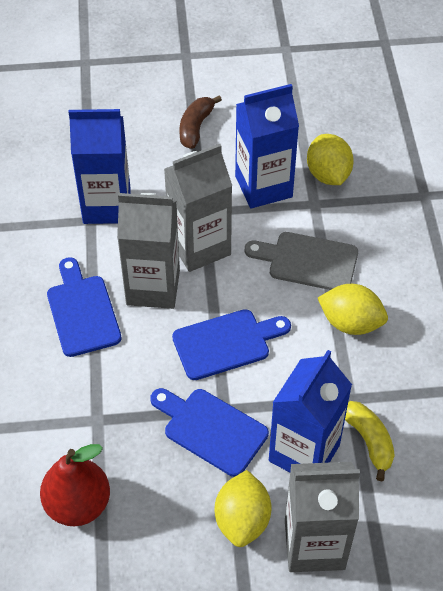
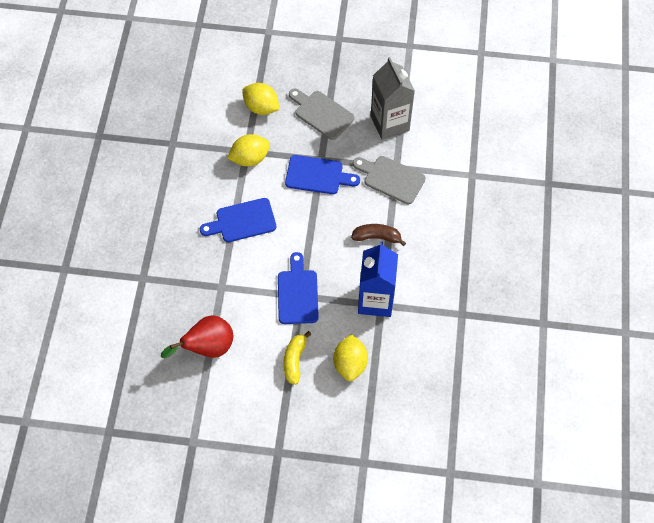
blue carton: [68,109,131,224] [235,84,299,208] [269,350,352,472] = 3 -> [358,242,398,317] = 1
grey carton: [117,193,180,309] [164,144,232,272] [285,462,360,572] = 3 -> [371,57,415,140] = 1
grey cutting board: [245,232,358,290] = 1 -> [289,89,354,140] [353,156,426,204] = 2

